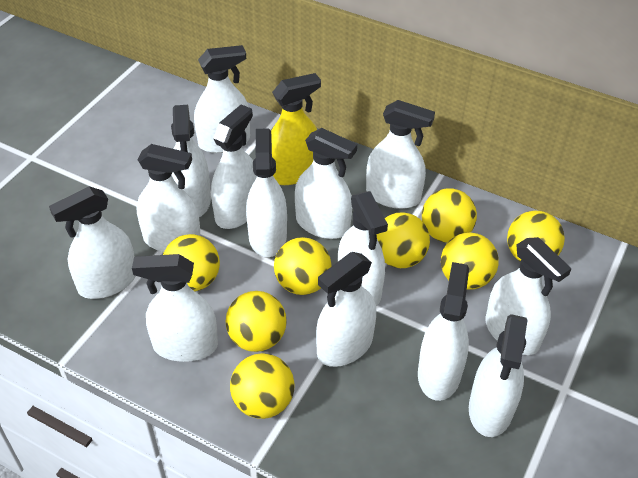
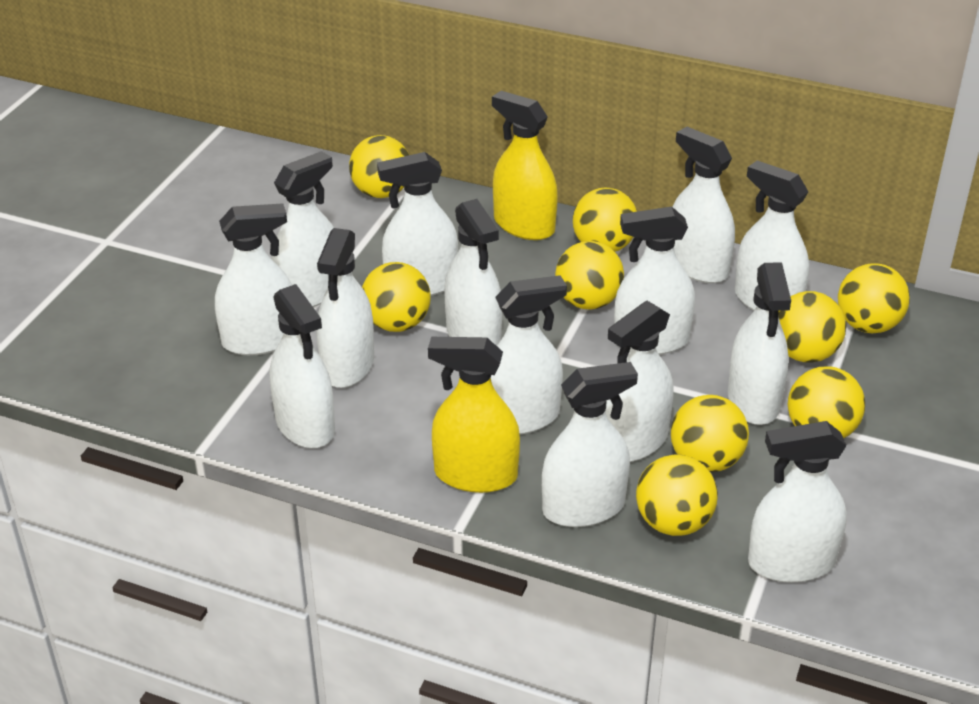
yellow ball: [163,234,220,291] [226,291,287,352] [230,353,295,419] [274,237,331,295] [376,212,430,268] [422,188,477,243] [441,232,499,290] [507,211,565,262] = 8 -> [349,135,409,198] [362,262,431,332] [555,241,624,310] [573,188,637,252] [636,455,718,536] [671,395,749,472] [778,291,846,363] [788,366,865,438] [838,263,910,333] = 9
yellow spray bottle: [271,73,321,185] = 1 -> [428,337,520,493] [492,91,558,240] = 2

